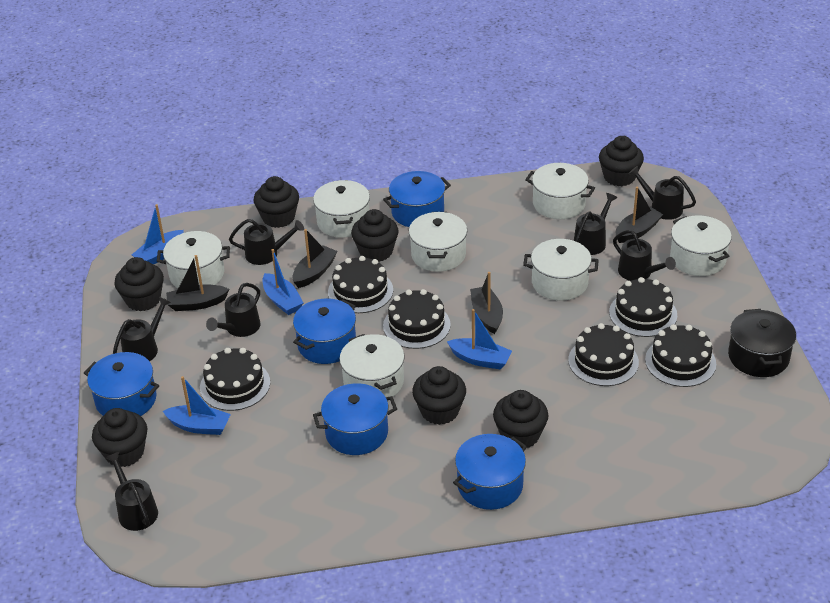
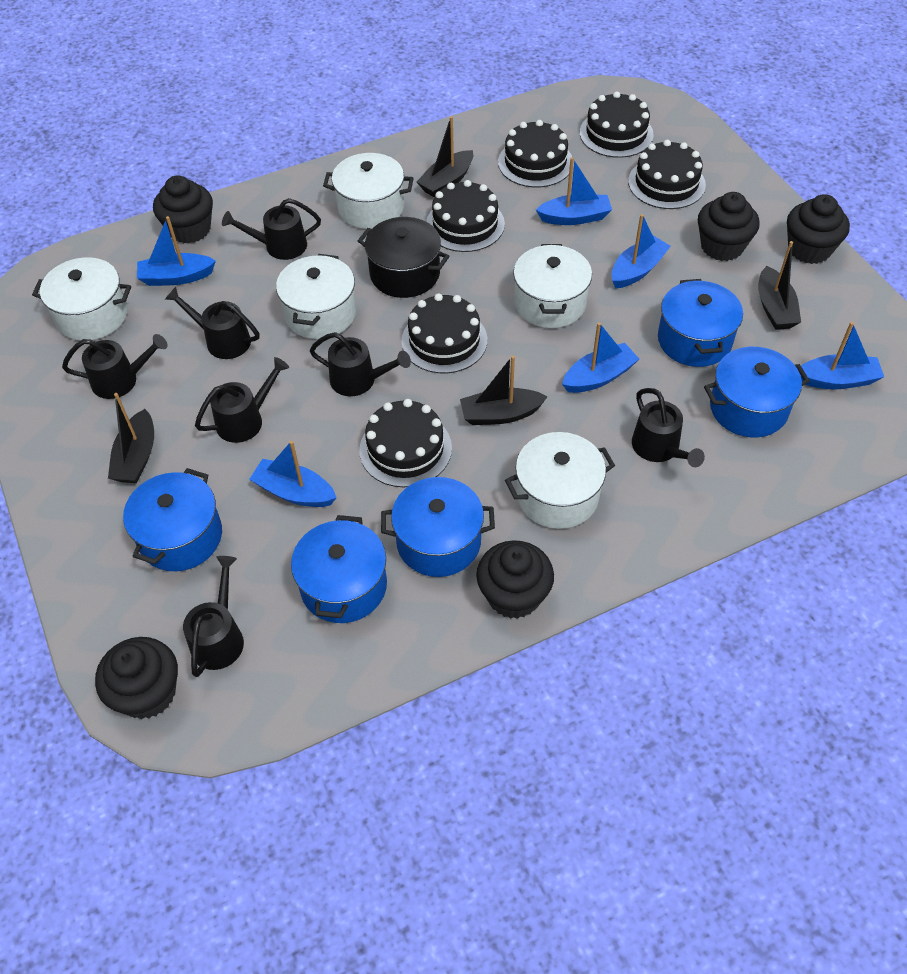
black cupcake: [92,408,148,467] [114,257,164,311] [254,176,299,228] [351,209,399,262] [412,366,466,425] [493,390,548,448] [599,136,644,186] = 7 -> [95,637,178,719] [153,175,213,244] [476,540,554,619] [698,192,760,261] [787,194,850,264] = 5
blue boat: [132,204,184,264] [163,376,231,435] [262,249,303,315] [447,309,512,370] = 4 -> [137,216,216,286] [249,441,337,507] [536,157,612,225] [562,322,639,393] [611,214,671,288] [800,322,884,389] = 6
white pot: [157,231,230,288] [313,180,370,238] [339,334,405,397] [409,212,467,272] [523,239,599,301] [525,163,595,219] [670,216,732,276] = 7 -> [32,257,131,341] [276,254,356,339] [323,153,414,229] [505,432,615,529] [513,244,592,328] = 5

